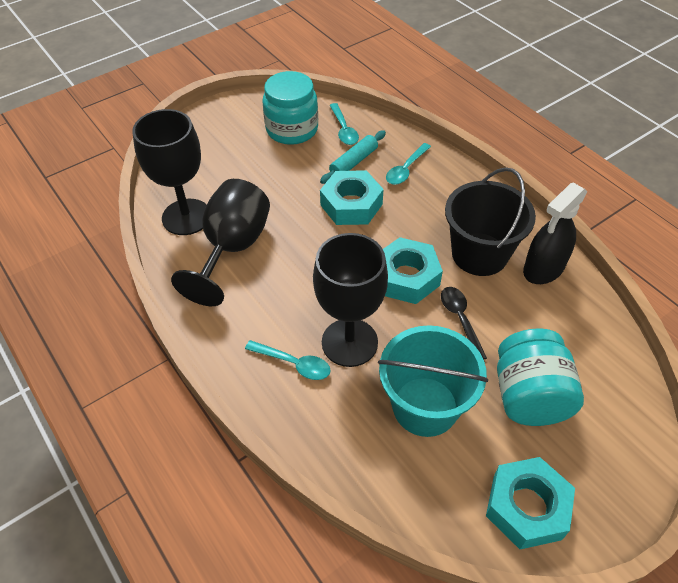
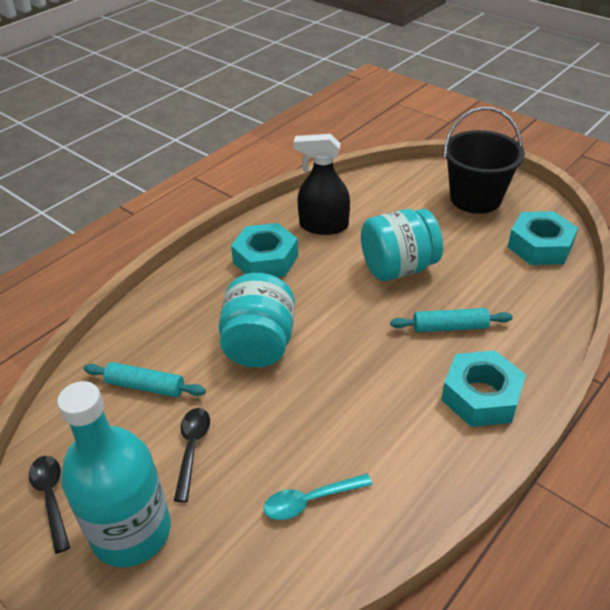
black goblet: [132,109,207,235] [171,179,270,306] [313,233,388,367] = 3 -> none = 0
black spoon: [441,287,487,360] = 1 -> [29,456,70,554] [174,408,210,502] = 2
turquoise bottle: none = 0 -> [57,381,171,567] = 1
turquoise bucket: [378,325,488,437] = 1 -> none = 0
turquoise rolling pin: [320,130,386,184] = 1 -> [84,362,206,397] [390,308,512,332] = 2
turquoise spoon: [245,340,331,380] [329,103,359,145] [386,143,431,185] = 3 -> [263,474,373,520] = 1

